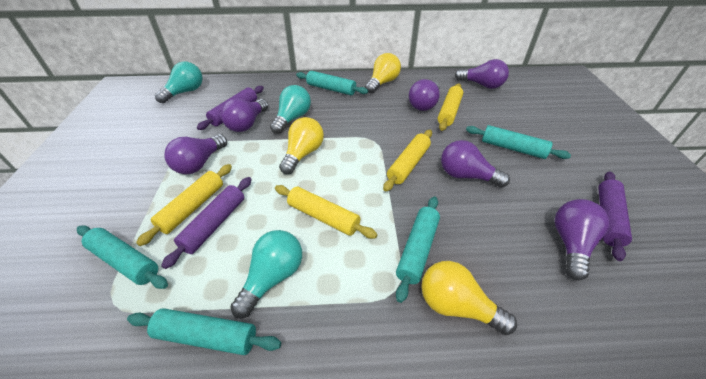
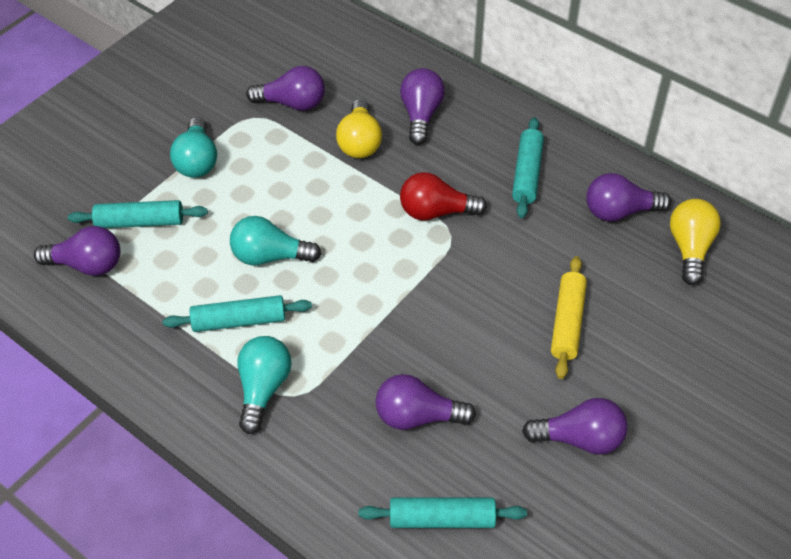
purple rolling pin: [161,177,252,269] [197,86,264,130] [598,171,632,261] = 3 -> none = 0
red light bulb: none = 0 -> [400,172,487,221] = 1
turquoise rolling pin: [77,225,168,289] [127,308,281,355] [296,71,368,95] [396,197,440,303] [466,125,571,159] = 5 -> [68,200,208,228] [163,295,312,332] [358,498,527,528] [512,117,544,218] = 4
yellow light bulb: [279,117,324,174] [365,53,401,94] [421,261,517,335] = 3 -> [336,99,382,158] [670,199,721,285] = 2
yellow rolling pin: [136,164,232,246] [275,185,377,239] [383,130,432,192] [438,83,463,131] = 4 -> [551,256,587,379] = 1

